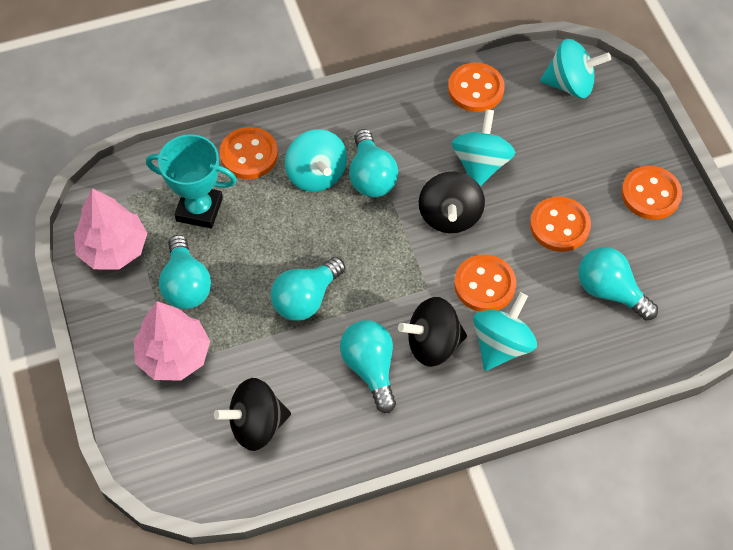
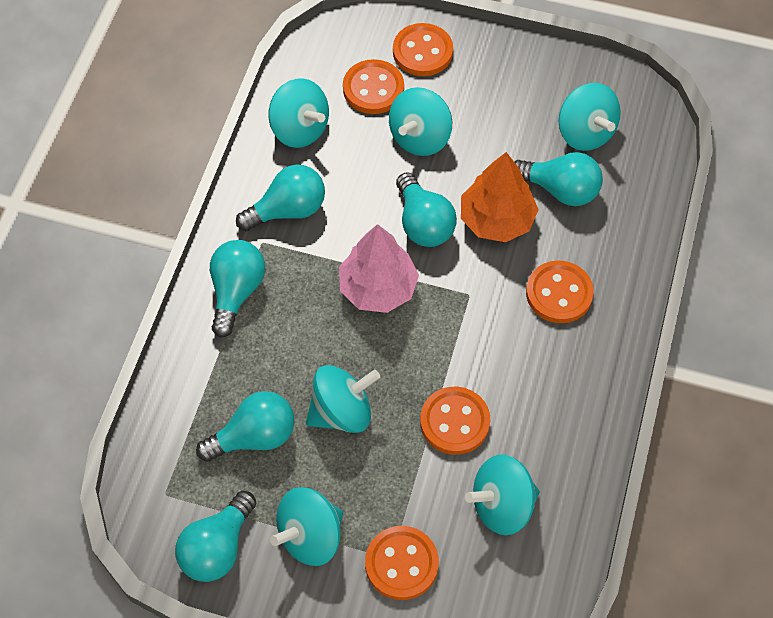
black spinning top: [214,378,291,451] [398,297,467,367] [419,172,485,233] = 3 -> none = 0
orange tree: none = 0 -> [461,152,539,242] = 1
pink tree: [74,188,147,269] [134,301,210,381] = 2 -> [339,224,419,313] = 1
turquoise light bulb: [159,235,211,309] [271,257,345,321] [340,320,396,413] [349,129,398,197] [578,247,658,321] = 5 -> [175,491,256,582] [196,391,295,462] [210,240,266,338] [236,165,325,231] [396,172,457,247] [515,152,603,206] = 6
turquoise spinning top: [285,129,347,192] [452,109,515,186] [473,292,537,371] [540,39,611,98] = 4 -> [269,78,329,148] [270,487,343,566] [306,365,380,433] [389,87,452,156] [465,454,540,535] [559,83,621,151] = 6
turquoise trophy: [146,134,237,229] = 1 -> none = 0

